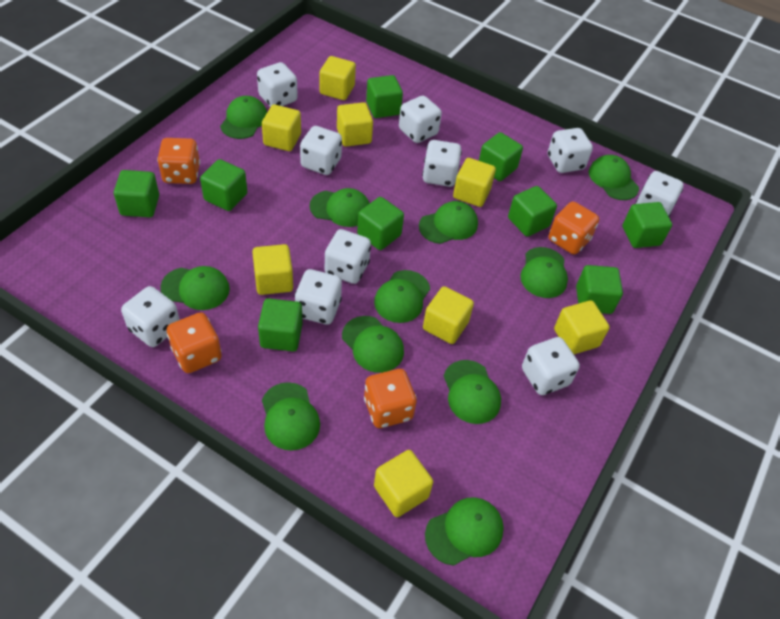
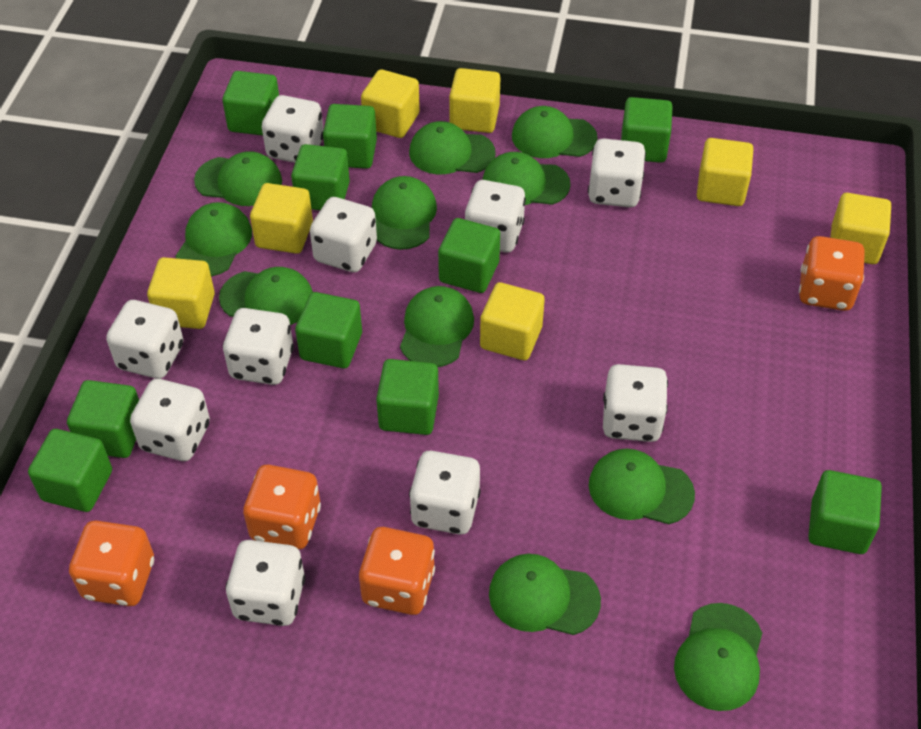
green cube: [114,170,159,217] [200,159,247,211] [258,298,303,351] [357,197,404,250] [366,75,403,118] [479,132,523,181] [508,186,557,237] [576,265,623,314] [622,202,672,248] = 9 -> [28,429,112,512] [67,380,139,458] [222,71,279,136] [291,144,350,210] [295,292,362,368] [323,104,377,169] [376,359,439,435] [438,218,500,293] [621,97,673,163] [808,470,882,554] = 10
yellow cube: [252,244,293,295] [262,104,301,151] [320,56,356,100] [337,102,373,147] [374,450,433,517] [423,286,474,344] [453,158,496,207] [554,300,610,354] = 8 -> [147,257,215,329] [250,183,313,254] [361,69,420,138] [449,68,500,133] [480,282,545,360] [697,138,753,206] [830,193,891,264] = 7

